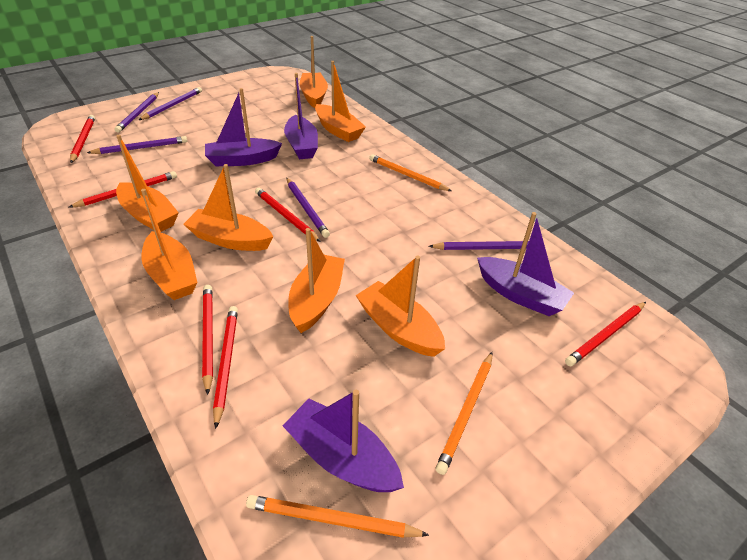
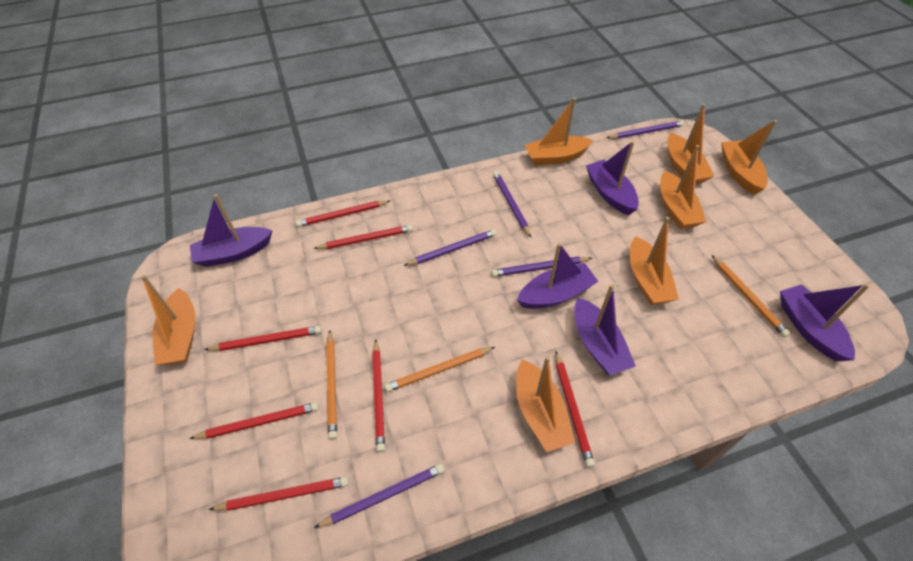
purple boat: [205,88,282,166] [283,390,404,492] [284,73,318,159] [477,212,574,316] = 4 -> [190,194,273,267] [517,243,598,309] [574,284,636,375] [586,141,639,215] [780,284,870,362] = 5
red pencil: [69,171,177,207] [70,115,95,163] [202,285,213,395] [213,306,238,429] [255,188,321,242] [565,302,646,366] = 6 -> [189,402,319,439] [204,326,321,351] [209,477,349,511] [296,200,390,227] [313,225,413,249] [372,339,385,452] [555,352,595,467] = 7

